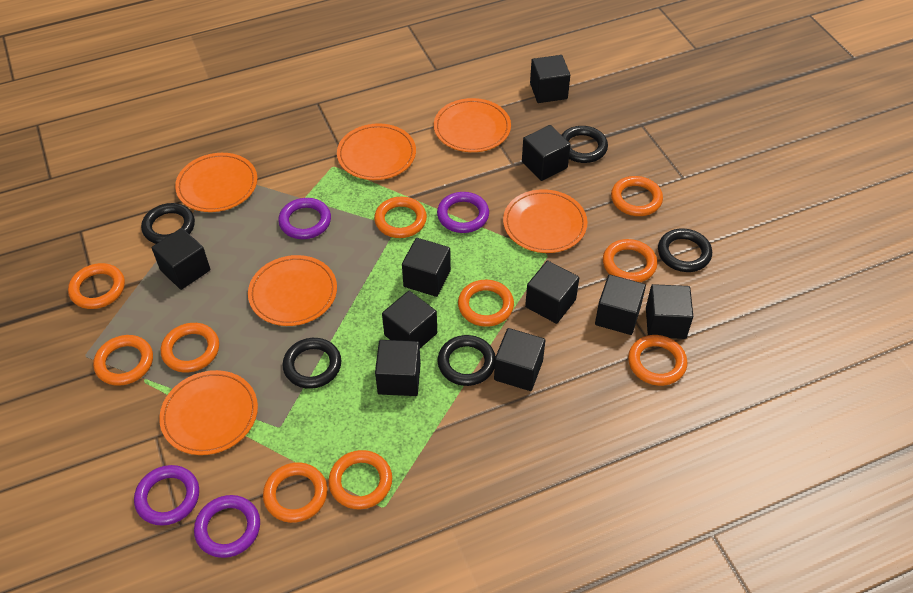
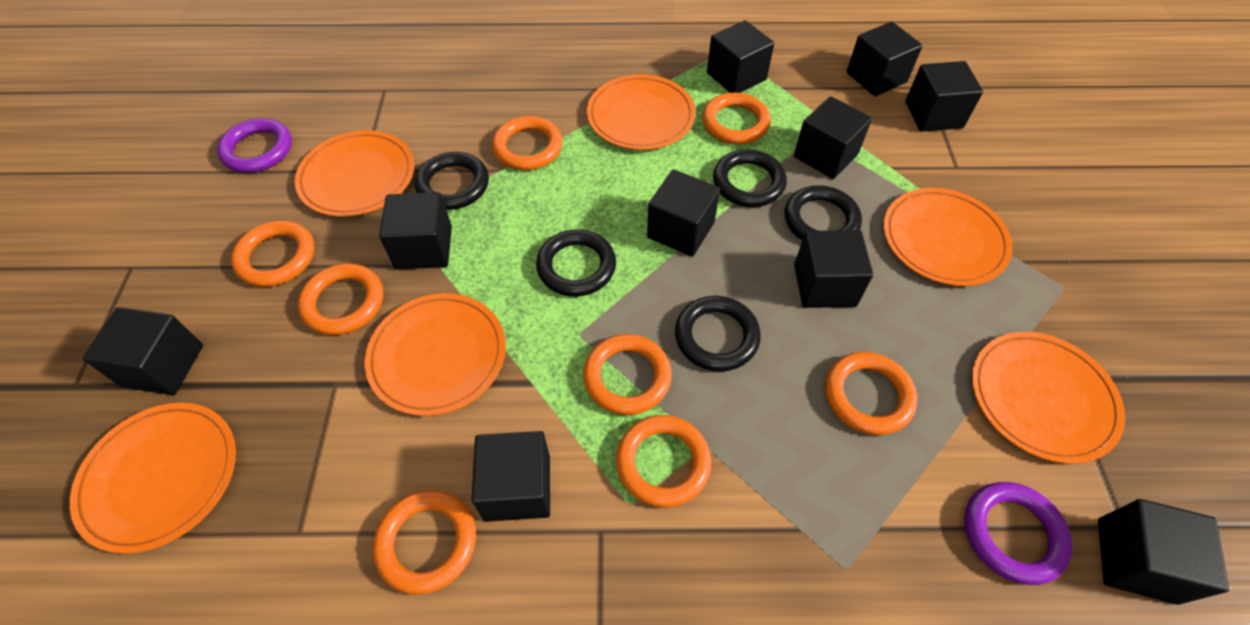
orange ring: [68,263,125,309] [93,335,153,386] [161,323,219,372] [263,462,328,523] [328,450,392,509] [374,197,427,238] [458,280,514,327] [603,239,657,282] [611,176,663,216] [628,335,687,386] = 10 -> [231,221,315,287] [298,263,383,335] [373,490,476,595] [492,116,563,170] [583,334,672,415] [616,415,711,508] [702,93,771,144] [825,352,917,435] = 8
purple ring: [134,465,199,526] [194,495,260,558] [278,198,331,239] [437,192,489,233] = 4 -> [217,118,292,173] [964,482,1072,585] = 2

